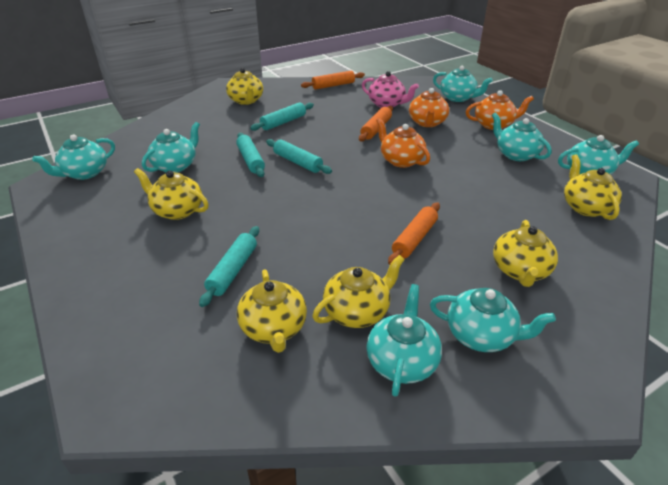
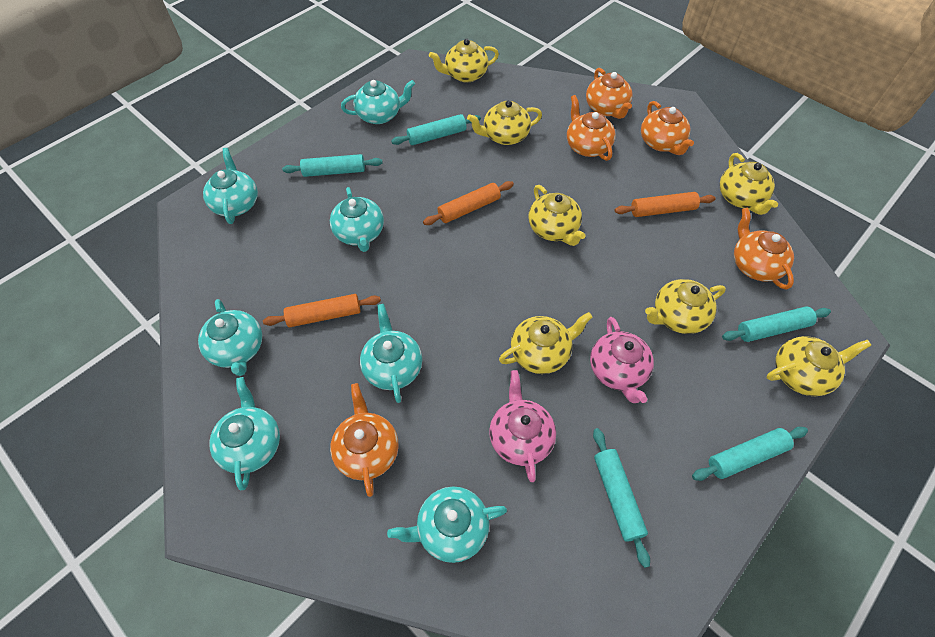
orange teapot: [376,118,430,168] [409,88,449,127] [466,90,534,130] = 3 -> [330,383,399,497] [567,95,615,161] [586,68,633,119] [641,101,694,155] [734,207,794,290] = 5
pink teapot: [362,71,419,108] = 1 -> [489,370,556,482] [590,317,654,403] = 2
turquoise rolling pin: [199,226,259,307] [236,133,265,177] [250,102,314,131] [266,139,332,174] = 4 -> [282,154,383,177] [391,114,481,145] [593,428,650,568] [692,427,808,481] [722,306,831,342] = 5
yellow teapot: [134,168,209,220] [226,68,263,105] [237,269,307,353] [312,255,405,328] [493,220,558,287] [564,154,622,220] = 6 -> [429,39,499,82] [467,100,542,145] [499,312,592,374] [528,185,586,246] [645,279,726,334] [720,153,778,215] [766,336,872,396] = 7

